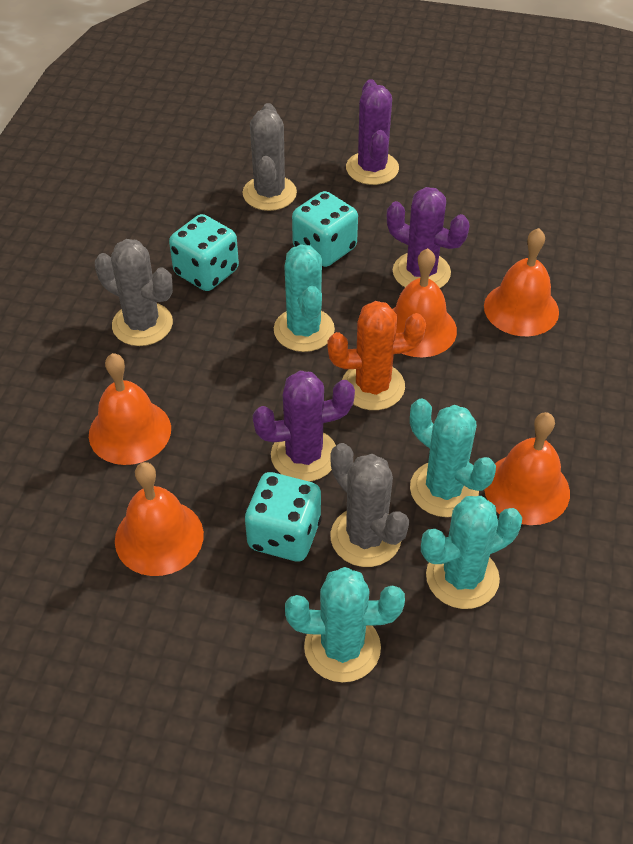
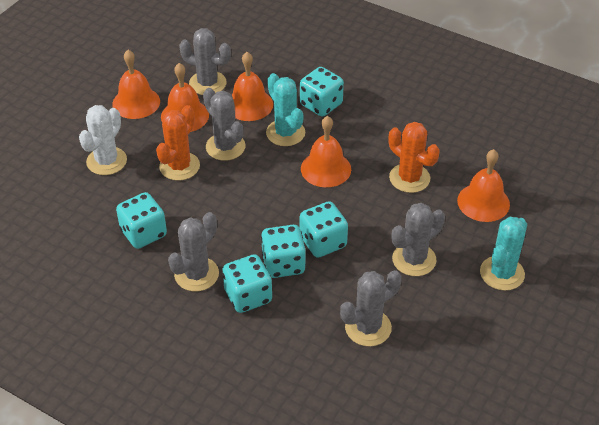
grey cactus: [95,239,173,346] [243,103,297,211] [330,443,409,567] = 3 -> [168,212,219,291] [179,28,231,95] [203,88,246,161] [340,270,402,346] [392,203,445,276] = 5
orange cactus: [328,301,426,410] = 1 -> [156,105,200,181] [388,122,440,193] = 2
purple cactus: [253,371,355,482] [346,79,399,185] [387,187,470,288] = 3 -> none = 0
turquoise cactus: [274,244,335,352] [285,567,405,682] [410,399,496,517] [421,496,522,609] = 4 -> [266,73,305,146] [480,217,527,291] = 2
turquoise dice: [169,214,239,291] [245,472,322,561] [292,191,358,267] = 3 -> [116,192,167,249] [222,254,272,313] [261,225,306,278] [300,67,344,117] [300,201,348,257] = 5
white cactus: none = 0 -> [79,105,127,175] = 1

